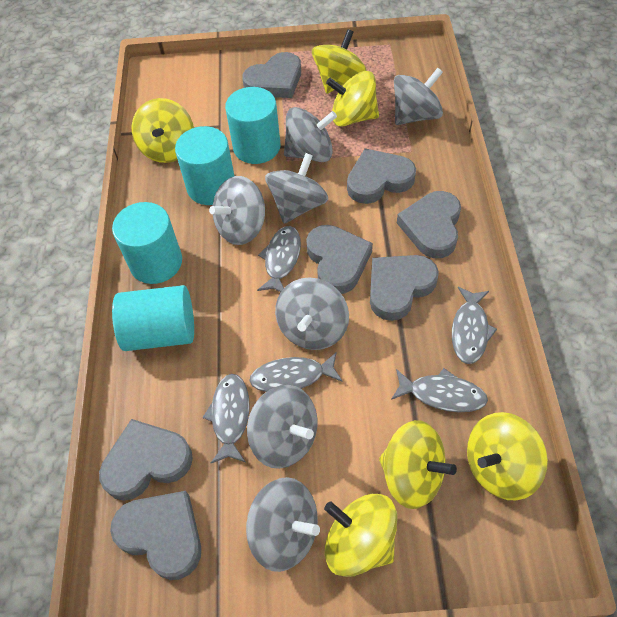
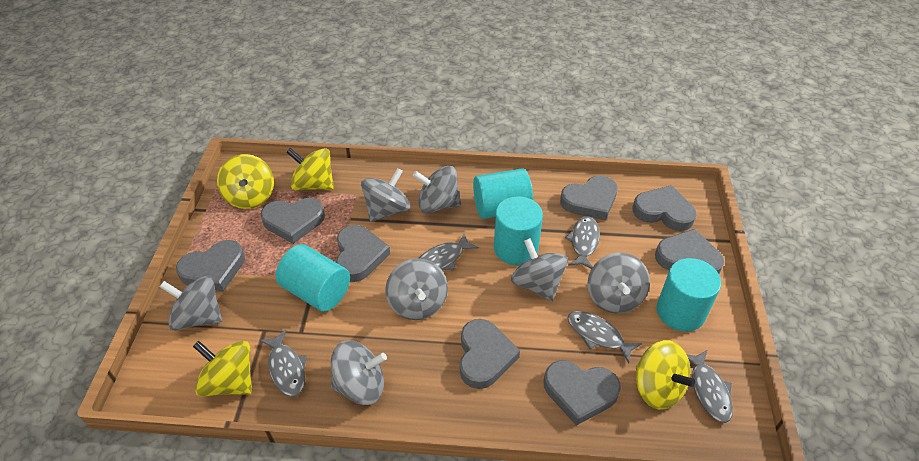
grey heart: [99,419,193,501] [110,491,201,580] [242,52,301,98] [306,225,373,294] [347,148,416,204] [370,255,439,321] [397,191,461,258] = 7 -> [176,240,245,291] [261,198,325,244] [336,225,390,282] [460,319,520,389] [544,360,621,426] [560,176,617,220] [632,185,696,231] [655,229,724,274] = 8
yellow spinning top: [132,98,194,163] [312,29,366,94] [324,494,398,577] [326,71,379,127] [379,420,457,509] [467,412,548,500] = 6 -> [193,341,252,396] [217,154,274,209] [286,148,334,190] [636,340,695,410] = 4

